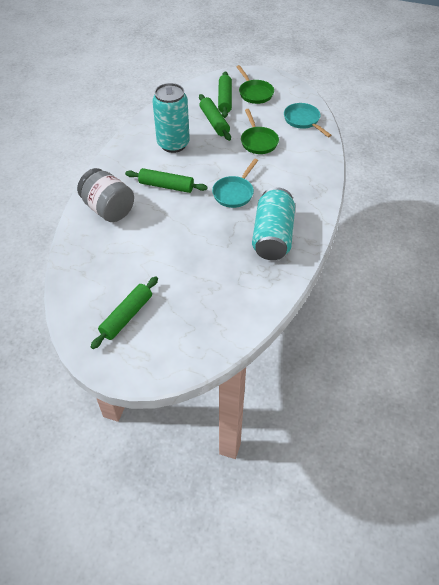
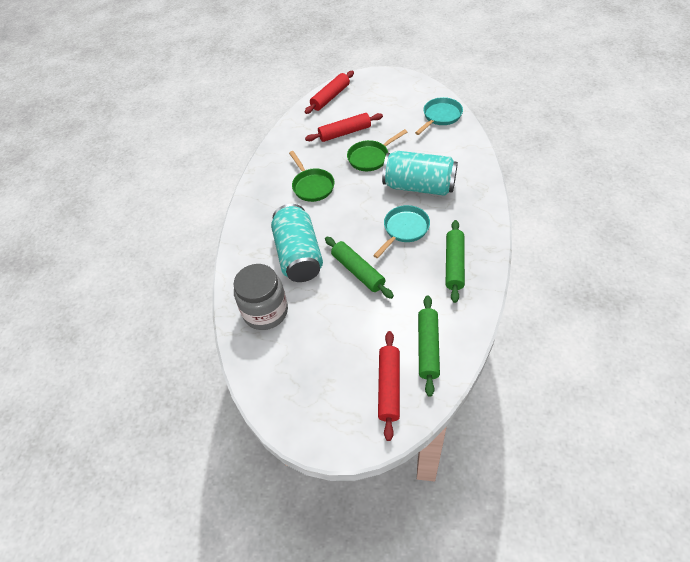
green rolling pin: [91,276,158,349] [125,168,208,193] [199,94,231,141] [218,71,232,118] = 4 -> [325,237,394,299] [418,295,440,397] [446,220,465,303] = 3
red rolling pin: none = 0 -> [305,71,354,114] [305,113,383,142] [378,331,400,441] = 3

